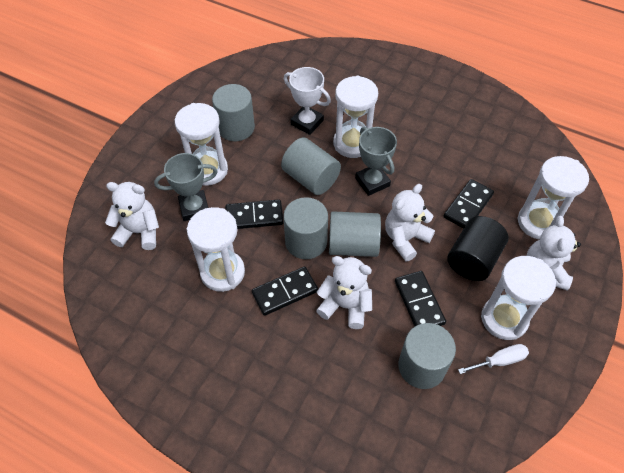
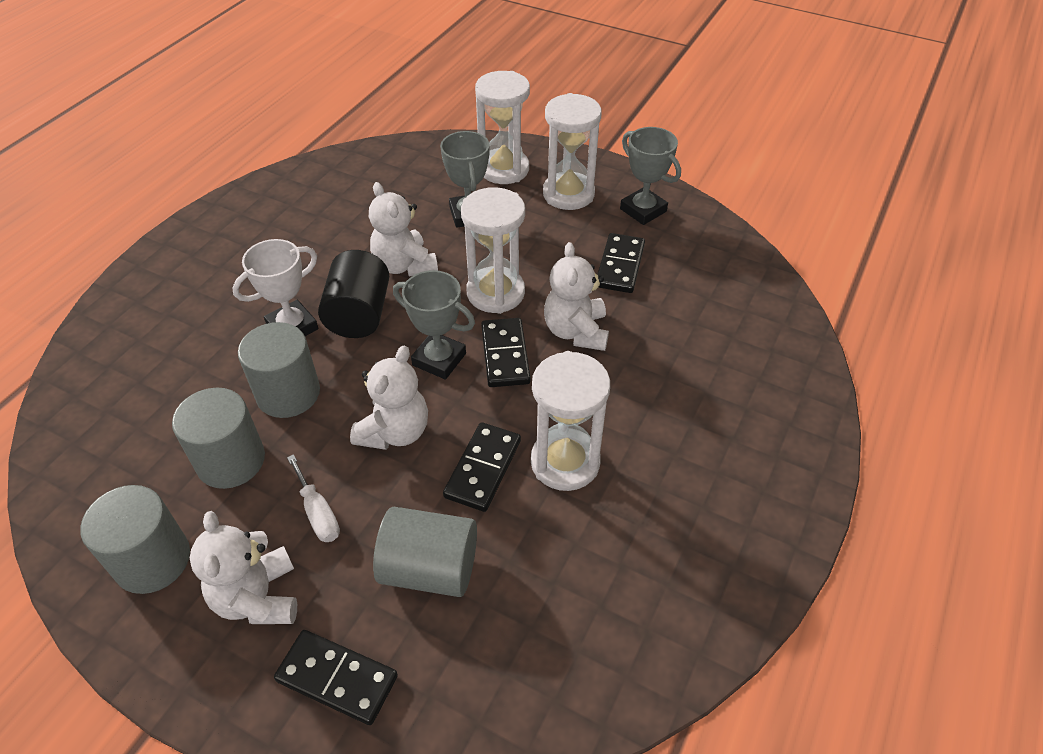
grey cylinder: [212,84,255,141] [281,138,341,195] [283,197,328,259] [329,211,381,257] [398,323,456,389] = 5 -> [80,485,190,594] [172,388,265,489] [238,322,320,418] [373,507,477,597] = 4
grey trophy: [154,153,218,221] [355,127,397,196] = 2 -> [393,270,475,380] [440,131,490,228] [620,127,681,225] = 3
white hourglass: [175,103,228,186] [187,207,245,292] [333,76,378,158] [481,256,556,340] [517,156,589,240] = 5 -> [461,187,525,314] [475,71,530,184] [531,351,610,491] [543,93,602,210] = 4

